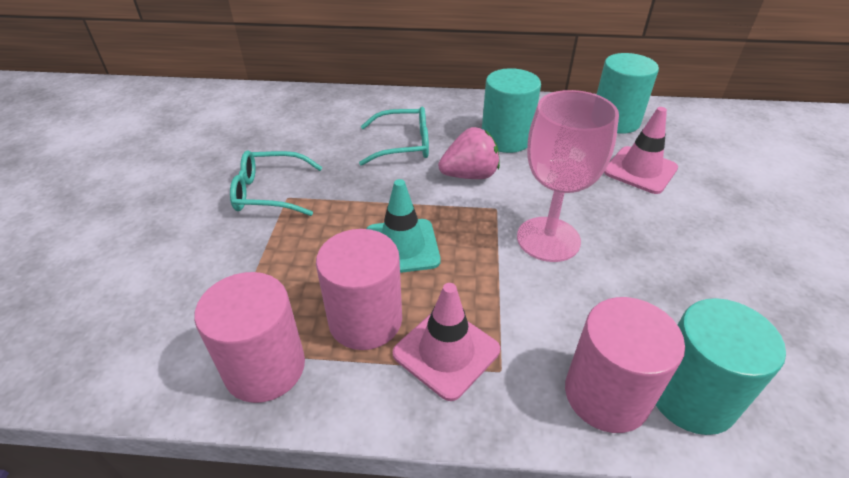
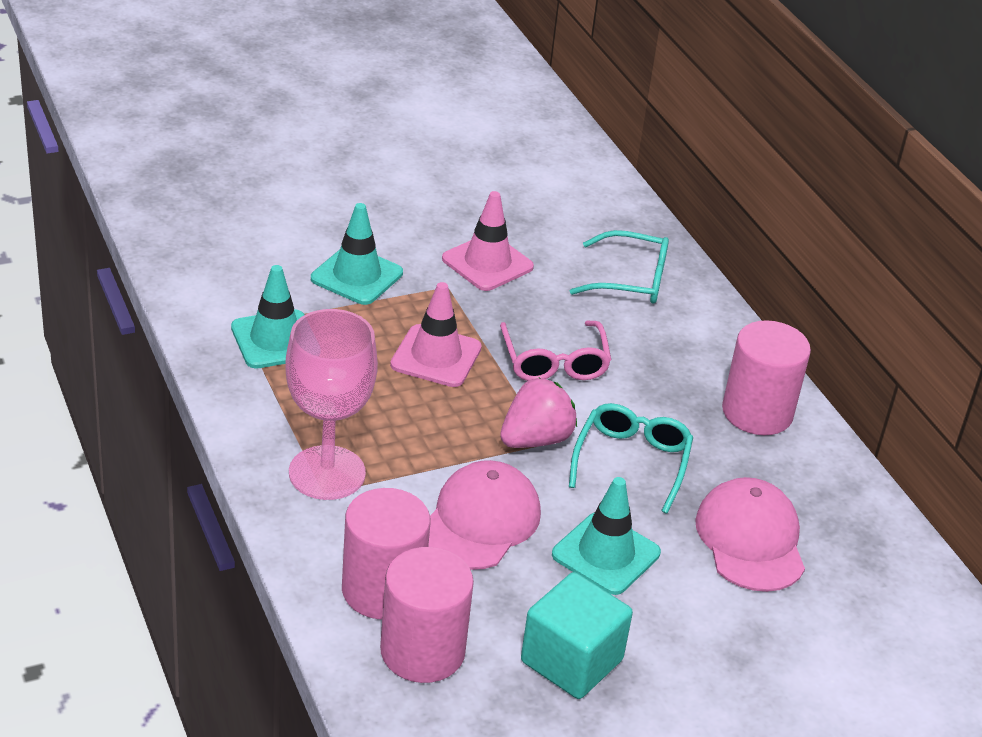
pink cap: none = 0 -> [428,460,541,570] [695,477,805,592] = 2
pink glasses: none = 0 -> [500,321,611,381] = 1
turquoise cube: none = 0 -> [521,572,633,699] = 1
turquoise cylinder: [482,68,541,153] [597,53,659,134] [656,298,786,435] = 3 -> none = 0
turquoise traffic cone: [366,179,441,273] = 1 -> [231,265,305,368] [311,203,403,305] [552,477,661,595] = 3

